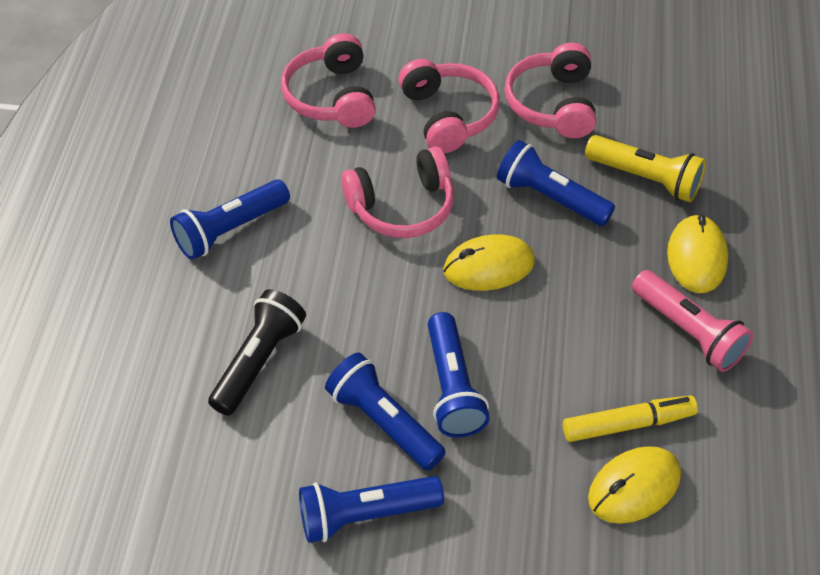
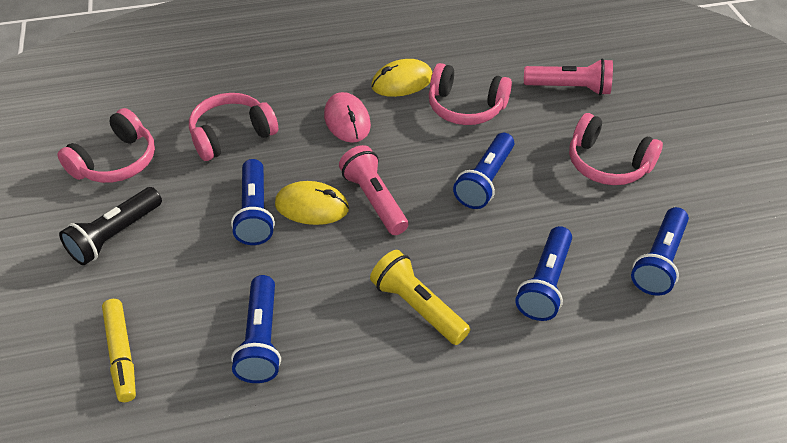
pink flashlight: [632,270,753,372] = 1 -> [339,145,408,235] [524,59,613,95] = 2
pink mouse: none = 0 -> [324,92,371,143] = 1
yellow mouse: [444,234,535,291] [588,446,681,524] [667,214,728,293] = 3 -> [275,181,349,225] [371,59,432,97] = 2

